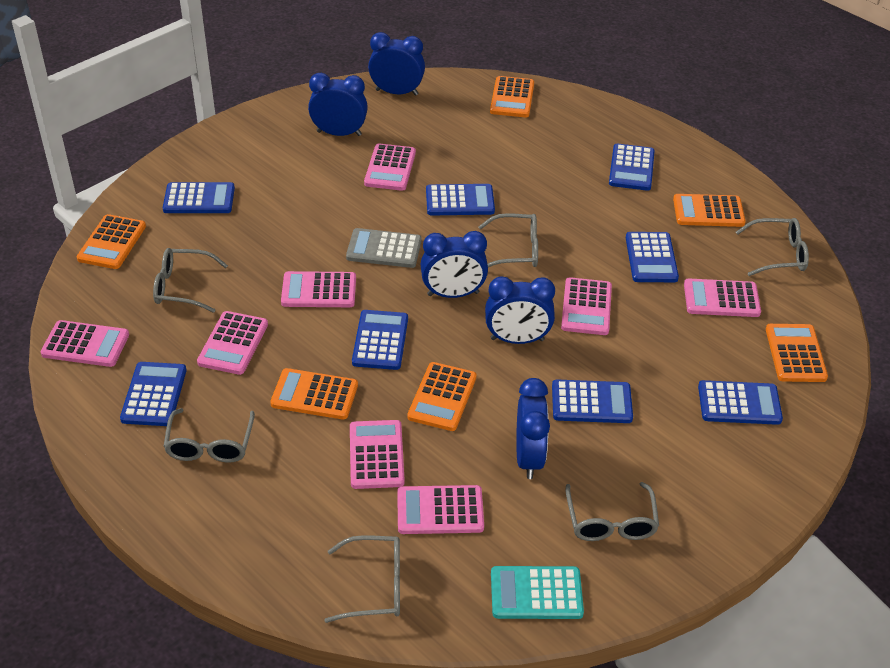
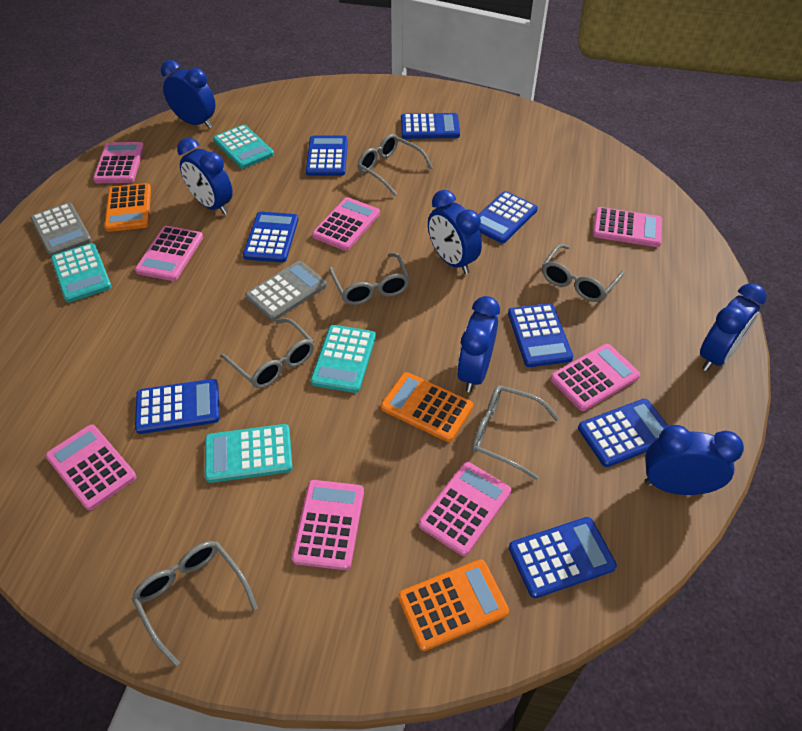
blue clock: [308,73,368,136] [368,32,425,96] [420,231,488,298] [485,276,555,344] [516,378,550,479] = 5 -> [161,60,216,128] [177,138,233,215] [428,190,482,274] [457,296,500,392] [645,425,744,495] [700,283,766,371] = 6
grey calculator: [346,228,422,268] = 1 -> [30,202,92,256] [245,261,327,321] = 2
orange calculator: [77,214,146,269] [270,368,358,419] [407,362,477,431] [490,76,534,118] [673,194,746,227] [766,324,828,382] = 6 -> [104,183,151,232] [381,372,473,442] [398,559,509,651] = 3
turquoise calculator: [491,566,584,619] = 1 -> [51,243,112,303] [205,424,293,483] [213,125,274,169] [311,325,376,393] = 4

